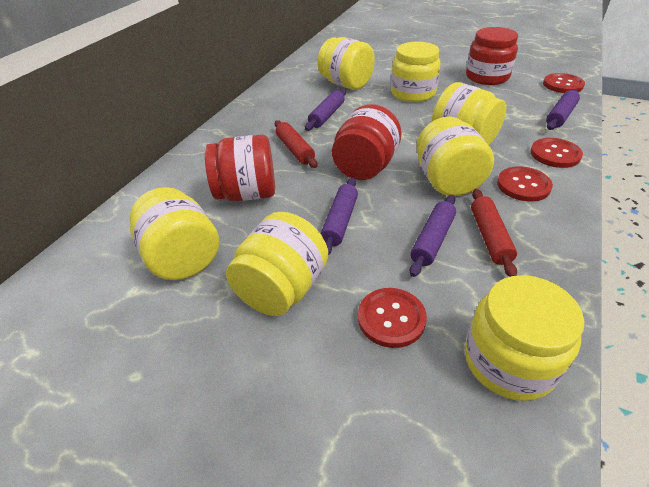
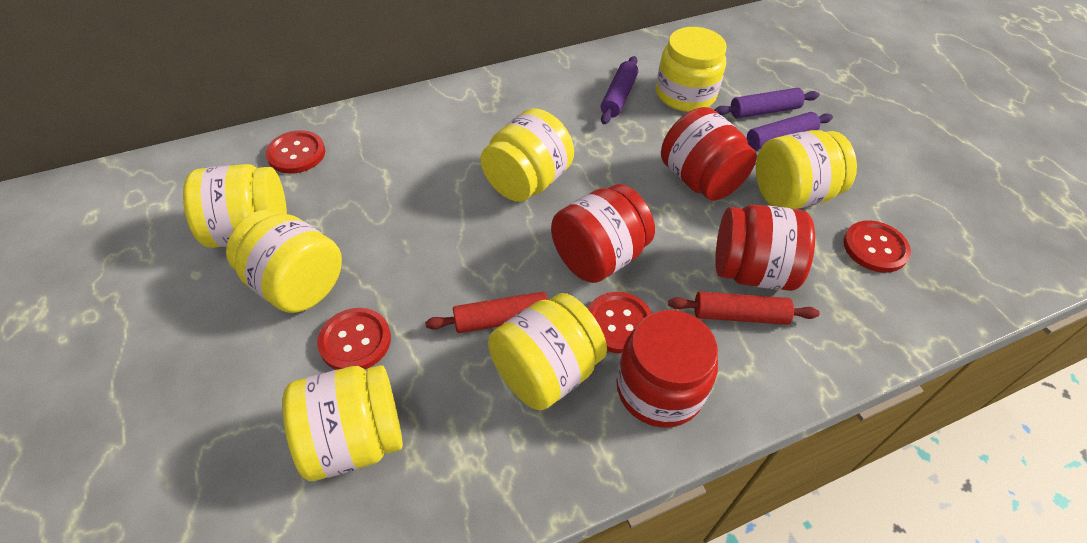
purple rolling pin: [305,89,346,131] [320,178,358,255] [410,195,456,277] [546,89,580,130] = 4 -> [601,56,638,124] [715,88,819,119] [747,112,833,150] = 3
red jar: [205,135,275,201] [332,104,401,180] [466,27,518,85] = 3 -> [551,184,655,283] [616,310,718,428] [661,107,757,201] [715,204,815,291] = 4

